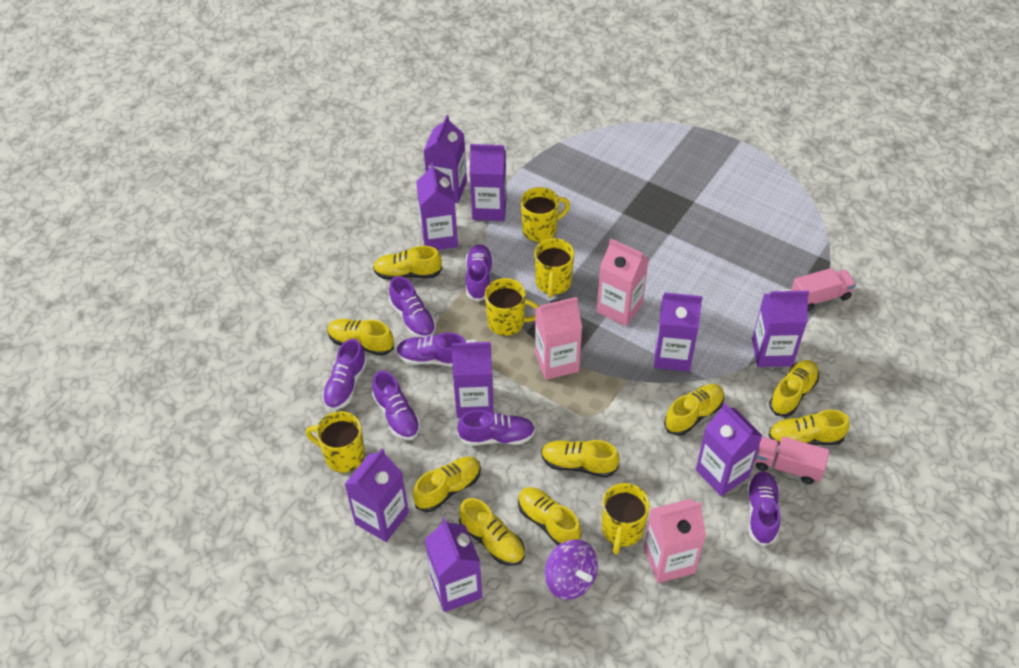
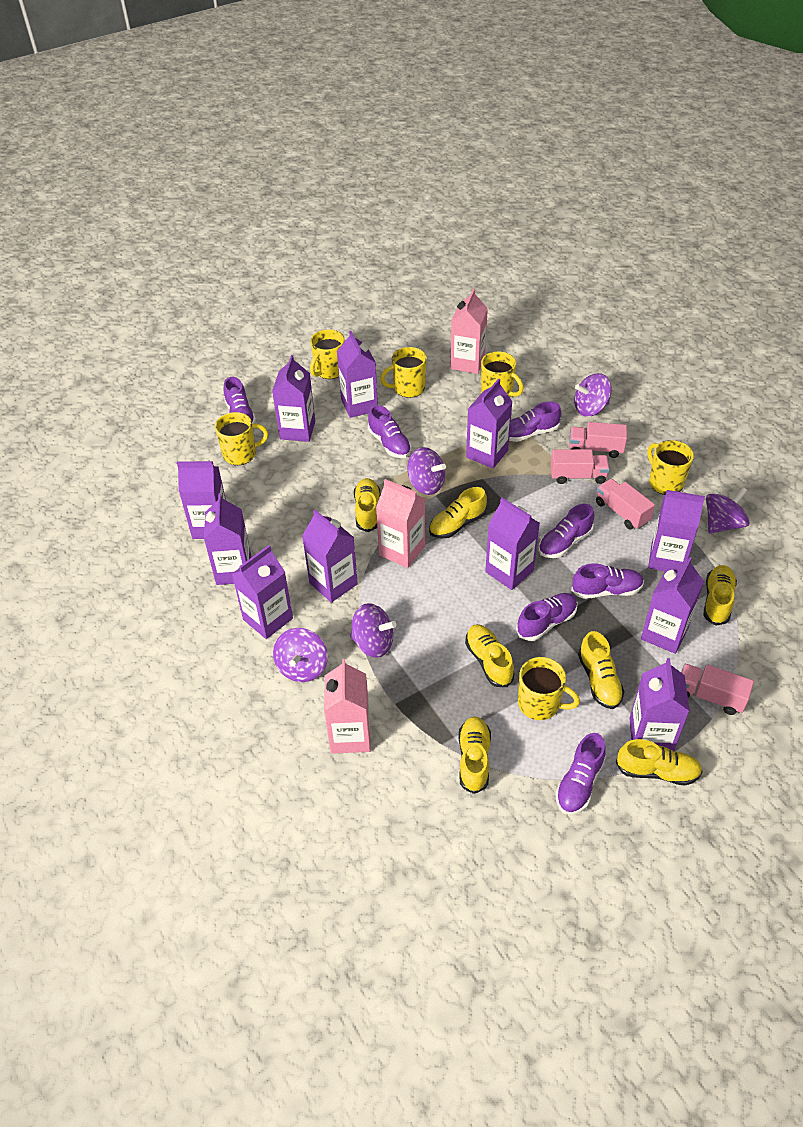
pink truck: [755,437,829,484] [791,268,856,311] = 2 -> [550,449,610,484] [569,422,627,458] [596,479,655,529] [681,664,754,715] = 4
purple carton: [344,448,409,542] [416,162,458,250] [424,115,467,203] [425,518,482,612] [451,340,494,418] [470,144,507,221] [654,292,703,372] [696,403,762,496] [752,289,809,367] = 9 -> [177,461,226,539] [204,493,252,585] [232,545,293,639] [272,355,315,442] [302,510,358,603] [337,331,378,418] [466,378,513,468] [485,498,540,590] [629,658,690,751] [641,557,704,654] [648,490,705,571] = 11
purple spinning top: [545,539,598,600] = 1 -> [273,628,328,682] [350,603,397,658] [407,447,446,495] [574,373,612,417] [706,487,750,534] = 5
yellow mug: [306,411,365,473] [485,278,539,336] [521,187,570,242] [534,238,574,298] [602,483,650,554] = 5 -> [215,412,268,465] [310,329,345,379] [380,347,427,398] [481,351,524,397] [518,657,580,720] [647,440,694,495] = 6
yellow shoe: [327,319,394,356] [373,246,442,280] [413,457,481,512] [459,498,525,566] [518,487,581,545] [541,440,619,478] [664,384,724,436] [768,410,850,445] [769,360,819,417] = 9 -> [354,478,380,532] [429,487,487,538] [458,716,491,794] [465,624,515,687] [578,631,624,709] [616,739,703,786] [703,565,737,626] = 7

